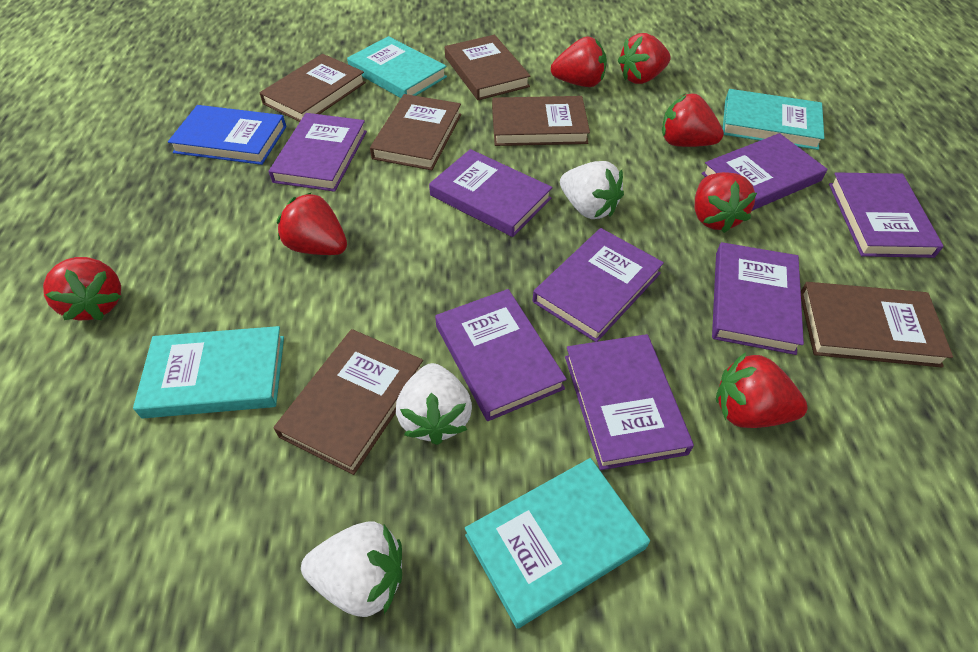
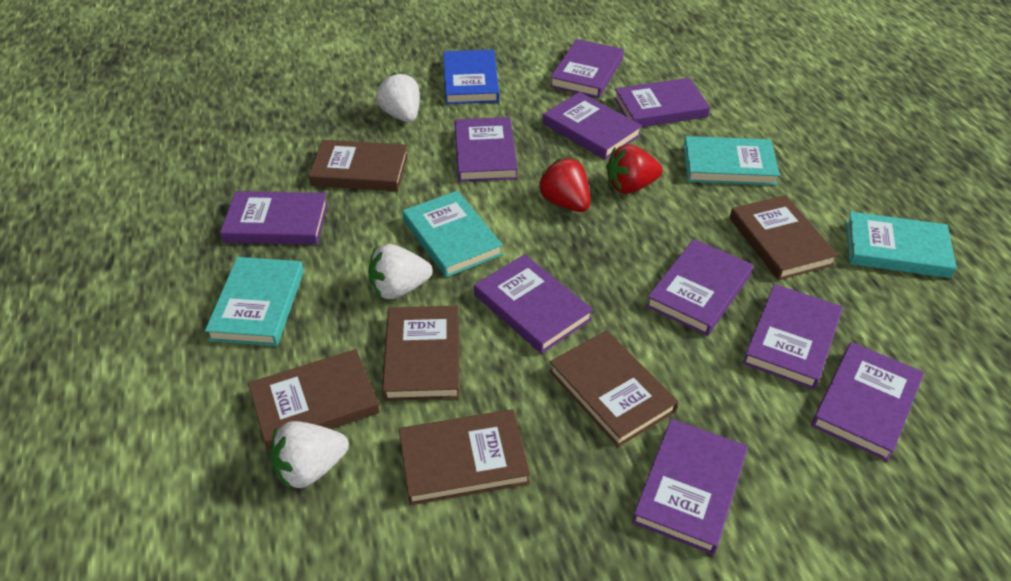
purple book: [269,113,367,192] [429,149,553,237] [435,289,567,421] [533,228,664,342] [565,334,694,470] [702,133,827,211] [712,242,804,355] [829,172,944,258] = 8 -> [220,191,328,245] [454,117,518,182] [474,254,593,354] [543,92,642,160] [550,39,624,98] [614,78,710,127] [632,419,748,555] [646,239,753,336] [743,284,843,390] [811,342,924,461] = 10
red strawberry: [43,257,122,320] [277,192,347,255] [551,36,607,87] [618,33,671,84] [662,93,724,147] [695,172,757,233] [716,352,808,428] = 7 -> [538,158,590,212] [606,144,663,194] = 2

